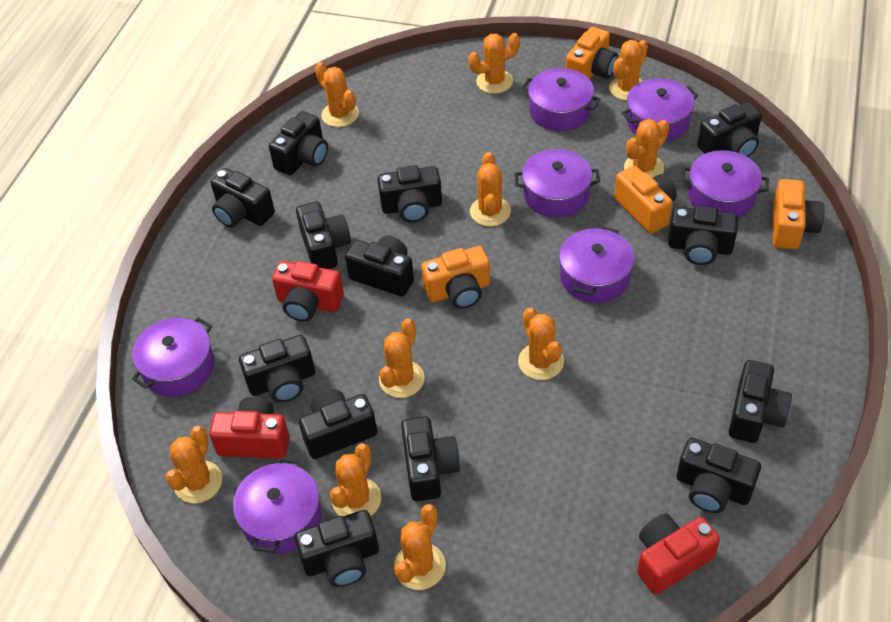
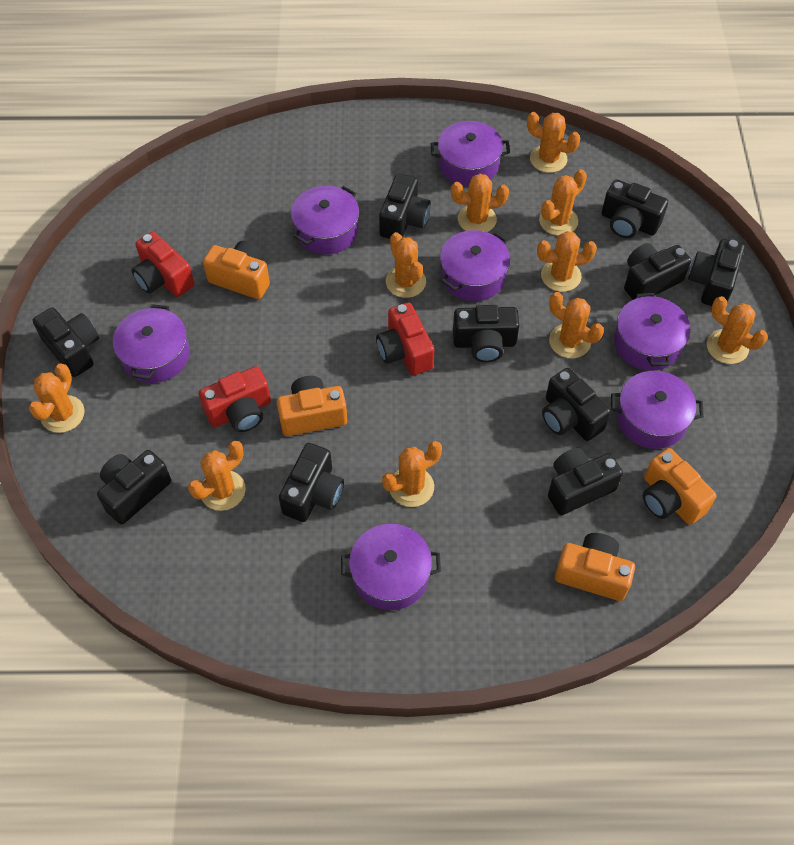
black camera: [211,168,275,228] [239,335,315,402] [269,111,328,175] [295,510,379,587] [296,201,351,269] [299,389,377,459] [345,235,414,296] [377,165,442,223] [401,416,460,501] [668,206,738,265] [677,438,761,513] [697,102,762,157] [729,360,792,443] = 13 -> [33,307,99,377] [97,450,171,524] [279,443,344,522] [379,174,431,239] [453,305,519,362] [542,368,611,441] [548,448,623,515] [602,179,668,238] [624,243,691,300] [688,239,745,306] = 10

